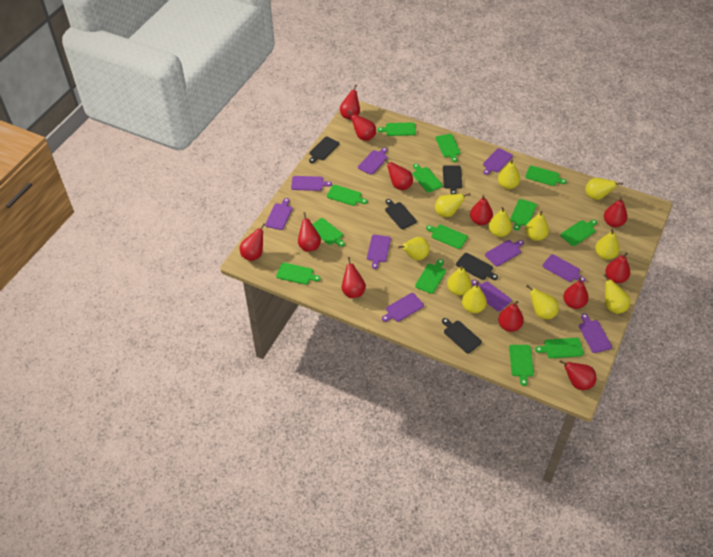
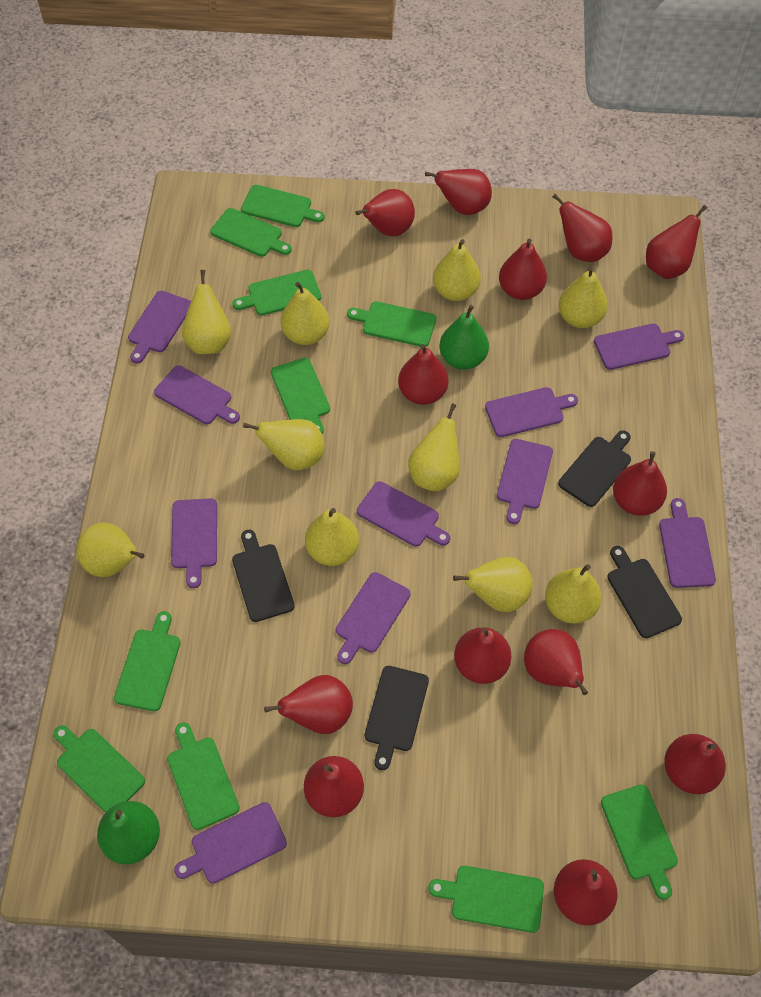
black cutting board: [309,137,340,163] [385,199,417,229] [442,318,482,353] [443,165,462,194] [456,253,498,280] = 5 -> [232,530,295,622] [365,666,429,770] [558,430,631,507] [607,546,682,638] = 4
green cutting board: [276,262,321,285] [312,218,345,247] [327,185,367,206] [377,122,416,136] [412,164,442,193] [415,259,446,294] [426,225,468,249] [436,134,461,162] [509,345,534,386] [510,199,537,231] [525,166,567,186] [535,338,584,358] [560,220,597,246] = 13 -> [53,725,145,813] [114,611,181,711] [167,722,240,830] [210,208,292,257] [232,270,321,315] [241,185,325,227] [271,358,330,434] [347,301,436,347] [428,866,544,933] [601,785,678,900] = 10
green pear: none = 0 -> [97,801,160,864] [440,305,489,370] = 2
red pear: [240,224,266,261] [298,212,321,252] [340,85,360,119] [342,257,366,298] [347,111,376,141] [384,159,413,190] [470,195,493,225] [498,301,524,332] [560,360,596,390] [563,277,589,309] [604,197,628,227] [605,252,630,283] = 12 -> [264,675,353,734] [304,756,364,817] [355,189,415,236] [398,344,448,405] [425,169,492,215] [454,627,511,684] [499,238,547,300] [524,629,588,695] [553,194,612,262] [554,859,618,926] [613,451,667,516] [646,205,707,279] [664,734,726,794] = 13
yellow pear: [398,237,430,260] [435,193,470,217] [447,266,472,295] [462,281,487,313] [489,207,512,237] [498,159,520,189] [525,211,549,241] [526,285,559,319] [585,178,623,200] [595,229,620,260] [604,274,630,314] = 11 -> [77,523,145,577] [182,270,231,354] [243,419,325,470] [281,282,329,345] [305,508,359,566] [408,403,460,491] [433,239,481,301] [453,557,533,612] [545,564,602,624] [559,267,608,328] = 10

